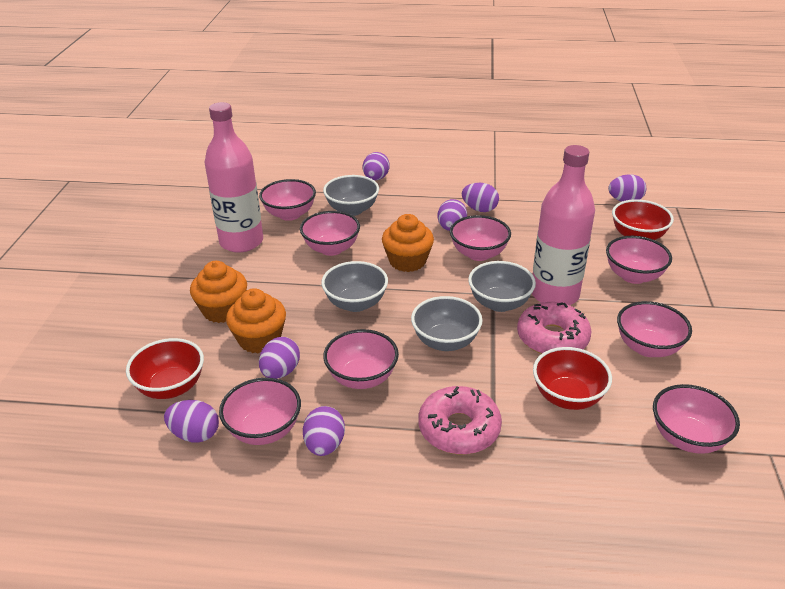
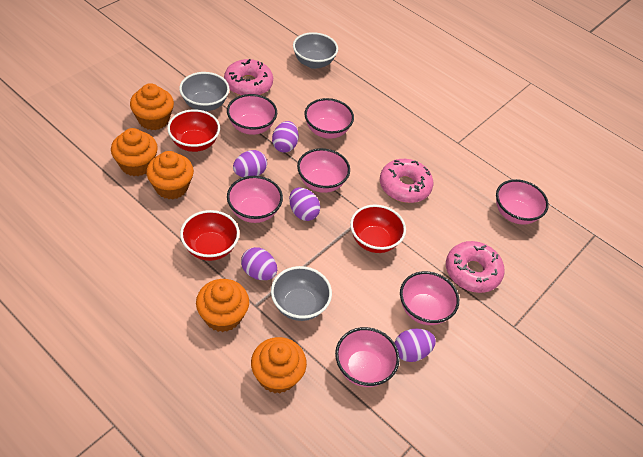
grey bowl: [321,261,388,312] [323,175,379,216] [411,296,483,351] [468,261,536,312] = 4 -> [179,72,230,111] [271,266,332,321] [293,32,338,69] = 3
orange cupcake: [190,261,247,323] [226,288,286,354] [382,214,434,272] = 3 -> [111,128,158,176] [130,83,174,130] [146,151,194,199] [196,279,249,332] [251,337,307,393] = 5
pink bottle: [204,102,263,253] [532,145,595,305] = 2 -> none = 0
pink bowl: [219,378,301,445] [259,179,316,221] [300,211,360,256] [323,329,399,389] [450,215,511,261] [606,236,672,284] [617,301,692,357] [653,384,740,454] = 8 -> [227,94,277,135] [227,176,283,223] [297,148,350,193] [305,98,354,139] [335,327,400,387] [400,271,459,325] [496,179,549,225] = 7
pink donut: [419,386,502,455] [517,302,592,354] = 2 -> [224,59,273,96] [380,159,433,203] [446,241,505,293] = 3
purple egg: [164,400,219,443] [259,337,300,379] [303,406,345,456] [363,152,390,180] [438,199,467,231] [462,183,499,212] [608,174,646,202] = 7 -> [233,150,267,177] [241,247,277,280] [272,121,299,153] [289,187,320,221] [394,328,436,362] = 5

